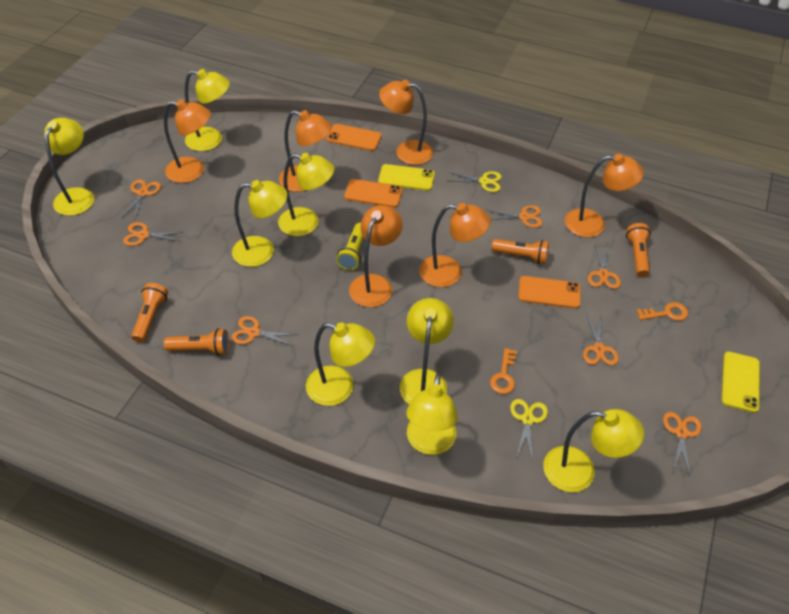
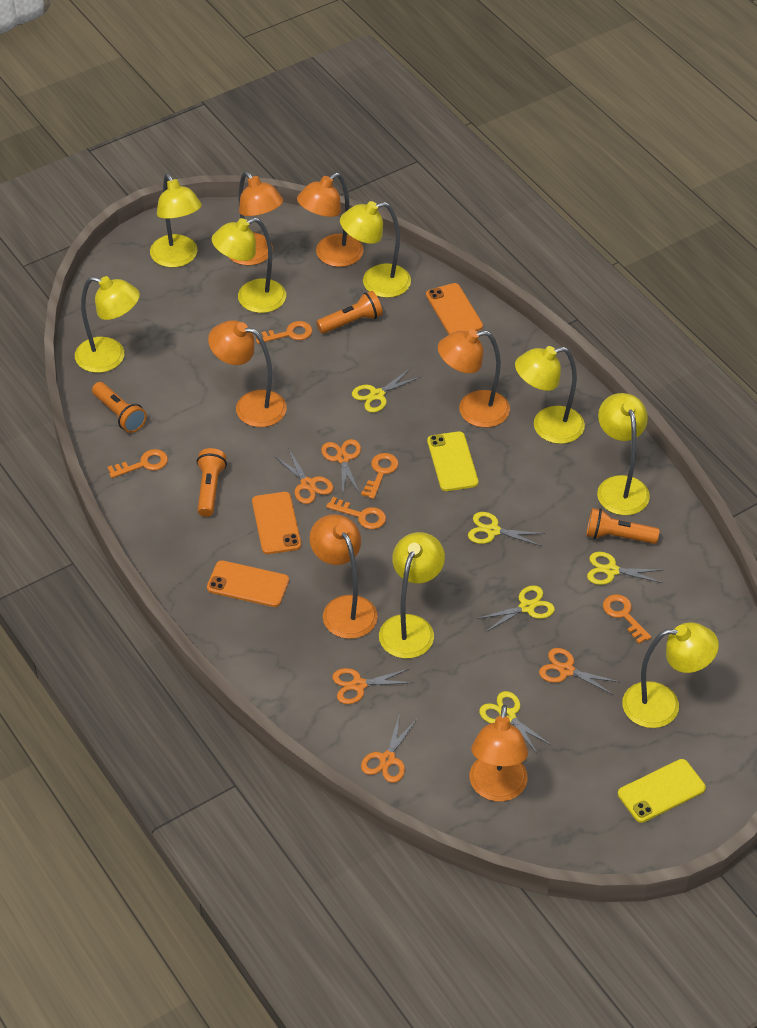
orange key: [490,348,517,394] [637,302,688,321] = 2 -> [108,449,168,478] [255,321,312,344] [326,497,386,529] [361,453,399,499] [603,594,651,644] = 5
orange scissors: [122,179,161,218] [123,222,183,246] [231,316,298,346] [486,205,543,228] [583,315,619,365] [588,245,621,289] [663,412,702,476] = 7 -> [274,448,333,504] [321,439,361,494] [332,668,414,704] [361,714,417,783] [539,648,620,695] = 5
yellow flashlight: [336,223,364,270] = 1 -> none = 0
yellow scissors: [449,171,502,192] [510,399,548,459] = 2 -> [352,368,421,413] [468,512,545,546] [477,585,555,632] [479,691,552,755] [587,552,662,585] = 5

